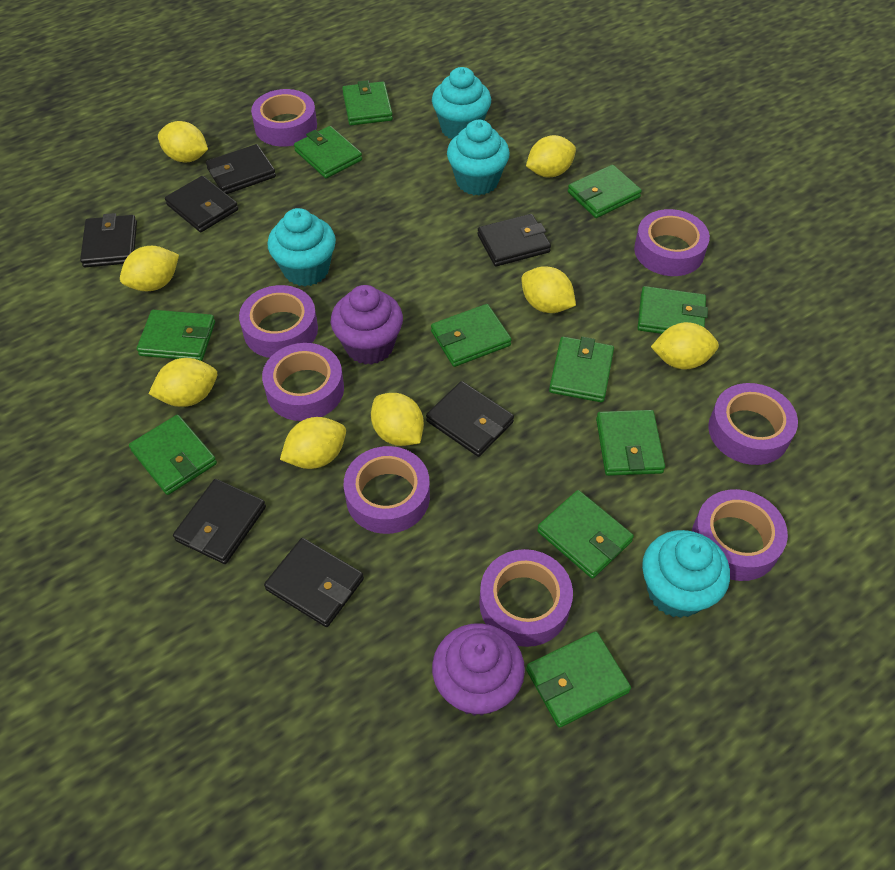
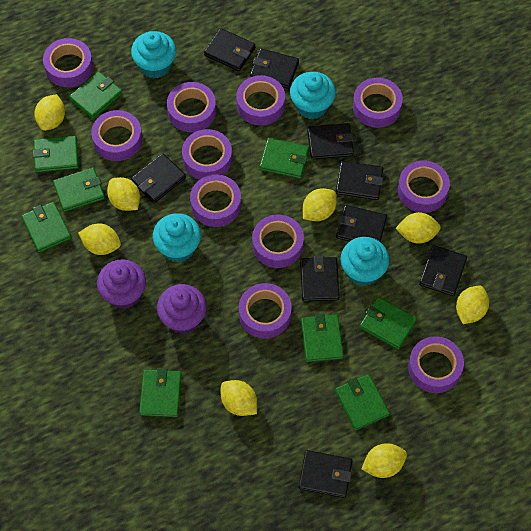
black wallet: [80,213,137,267] [165,176,238,232] [173,479,266,564] [206,144,276,194] [264,538,364,627] [426,381,514,457] [477,214,551,266] = 7 -> [131,153,186,203] [204,28,255,71] [250,48,299,89] [299,450,353,498] [300,255,340,301] [307,123,354,160] [336,161,384,200] [336,205,387,242] [419,245,467,296] = 9
green wallet: [129,415,217,495] [137,310,215,361] [294,126,362,178] [342,80,393,125] [431,304,512,367] [526,631,631,728] [537,490,634,579] [549,337,614,403] [568,165,642,218] [596,410,665,476] [637,286,708,334] = 11 -> [21,202,72,253] [32,136,79,172] [53,167,105,212] [69,71,123,119] [139,368,182,417] [260,138,309,179] [301,314,344,362] [335,374,390,430] [360,297,417,350] = 9
purple tape: [239,285,318,358] [251,89,317,146] [262,343,344,421] [344,446,430,534] [479,549,573,647] [634,209,710,276] [692,489,788,581] [708,383,798,465] = 8 -> [43,38,93,87] [91,110,142,161] [167,82,216,132] [182,129,232,180] [190,174,241,227] [236,75,285,126] [239,283,292,338] [252,215,304,268] [353,78,403,128] [398,161,450,213] [408,336,464,393] = 11

